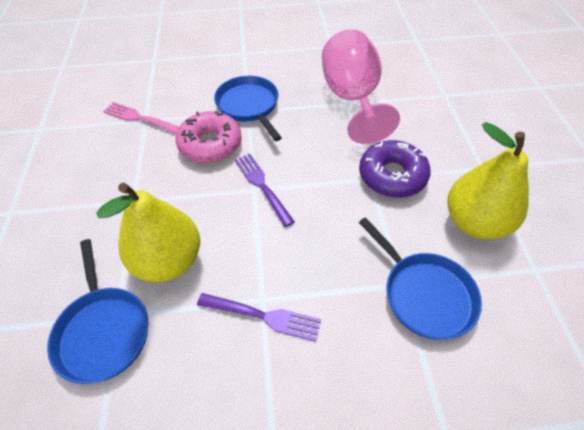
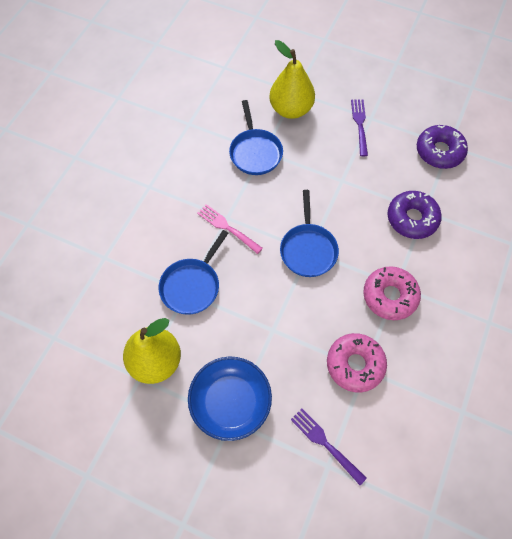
blue bowl: none = 0 -> [188,357,272,441] = 1
pink donut: [176,111,242,163] = 1 -> [327,333,387,393] [363,266,421,320] = 2
pink goblet: [322,29,400,144] = 1 -> none = 0
purple donut: [359,140,430,198] = 1 -> [387,191,442,239] [417,125,468,169] = 2

